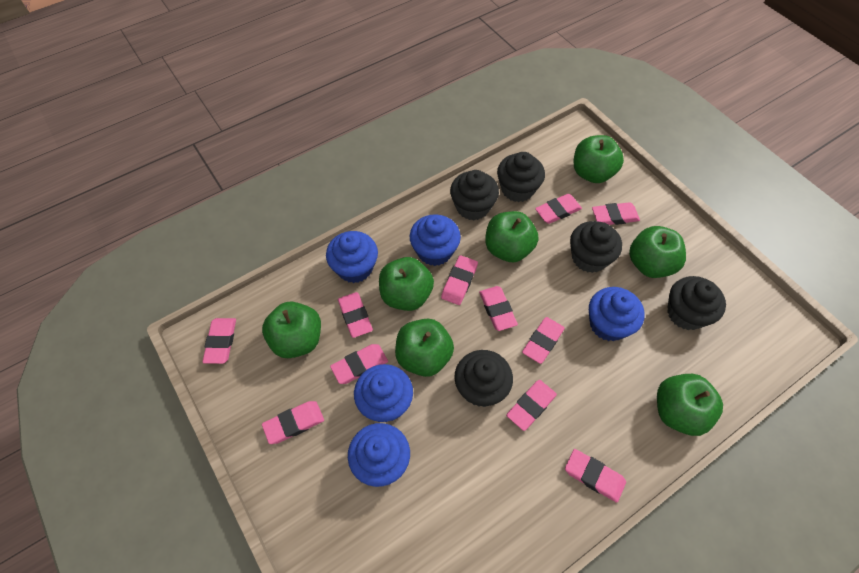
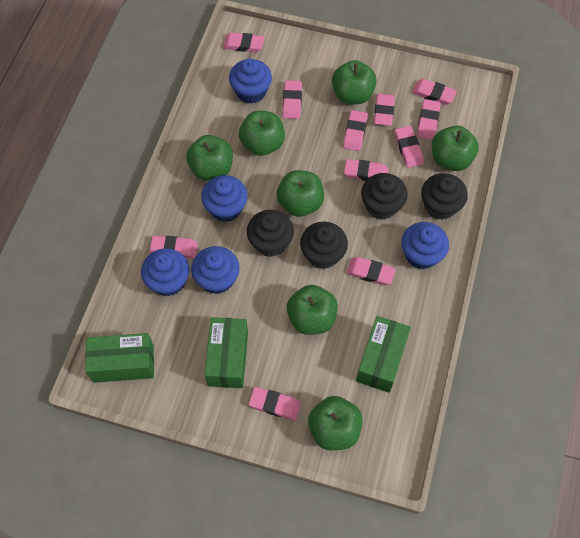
black cupcake: [450,170,499,220] [454,350,513,407] [497,152,545,202] [570,221,622,273] [667,276,726,330] = 5 -> [247,210,294,257] [300,222,348,269] [361,173,408,220] [421,173,468,220] = 4
green box: none = 0 -> [85,333,154,383] [205,317,248,388] [356,316,411,393] = 3

